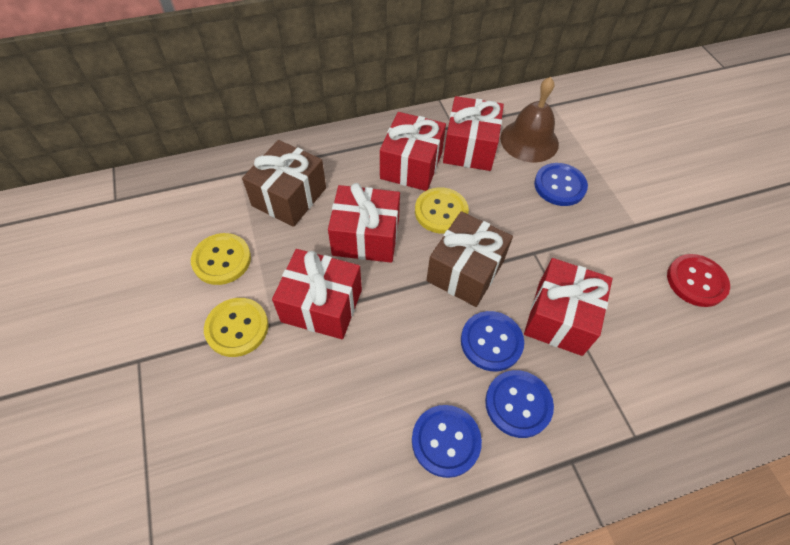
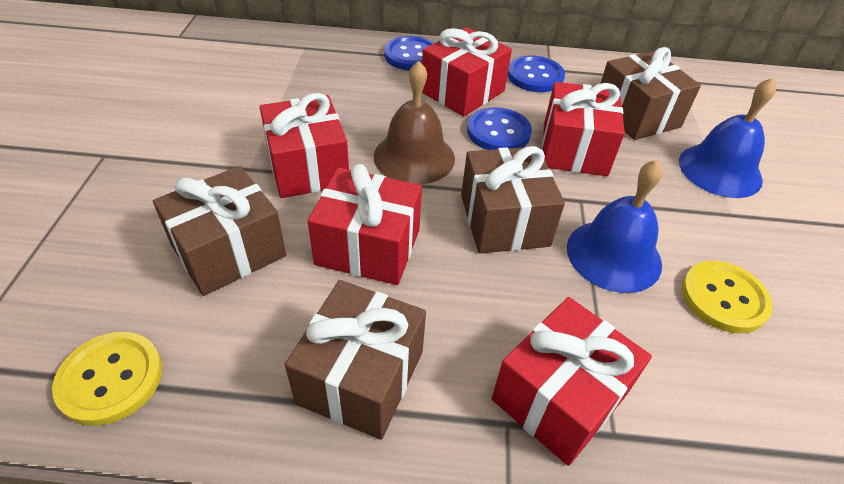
blue bell: none = 0 -> [567,160,663,293] [679,78,776,198] = 2
blue button: [412,405,482,478] [461,311,524,371] [485,370,554,438] [534,163,588,206] = 4 -> [384,36,434,71] [467,107,532,150] [508,55,565,92] = 3
brown gift: [242,140,326,227] [426,211,513,307] = 2 -> [153,166,286,296] [285,280,426,440] [461,146,565,253] [600,47,701,140] = 4
red button: [667,254,730,307] = 1 -> none = 0
yellow button: [191,233,251,285] [204,298,269,357] [415,187,469,234] = 3 -> [52,332,162,426] [682,261,773,333] = 2

